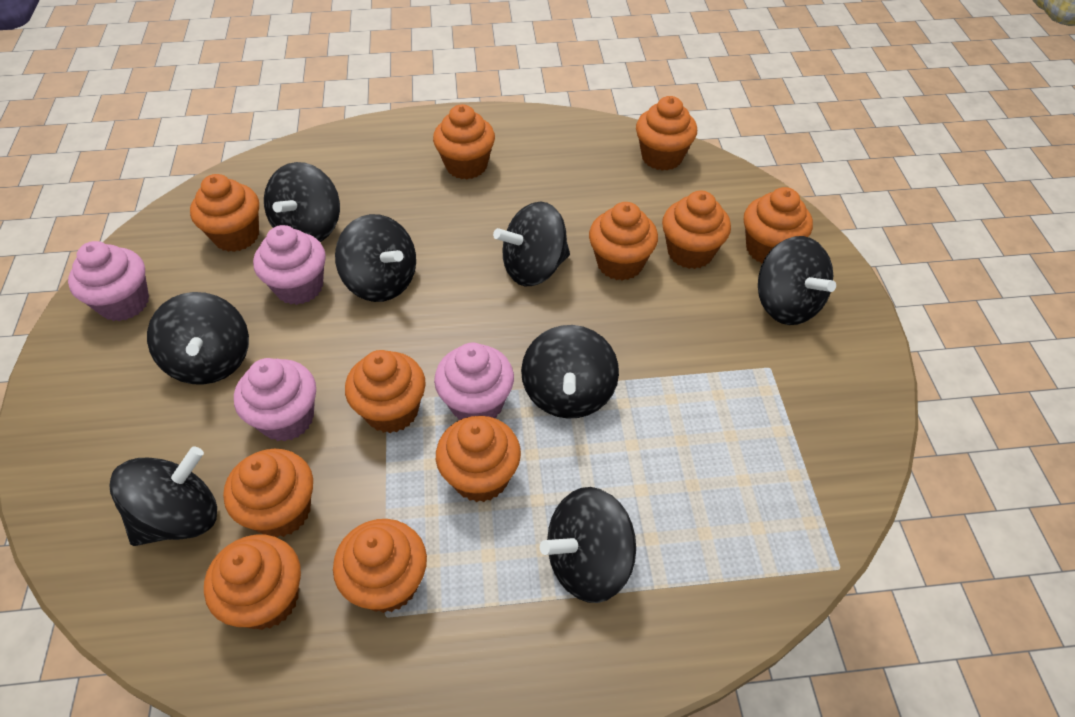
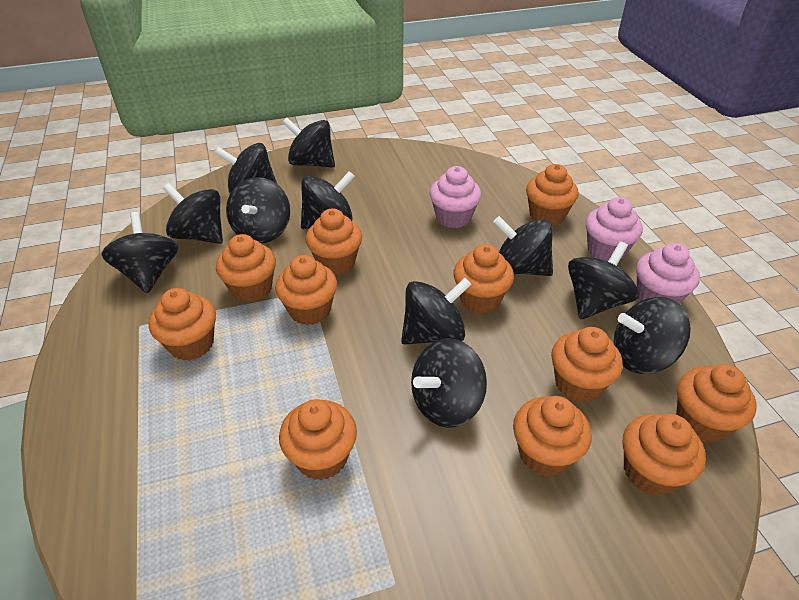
black spinning top: [109,446,217,546] [147,292,249,385] [264,162,340,242] [335,214,416,302] [493,202,570,286] [521,325,619,419] [540,487,636,603] [758,236,836,325] = 8 -> [102,212,178,293] [163,183,223,244] [215,143,277,193] [226,177,290,243] [282,117,335,168] [301,171,355,229] [401,278,471,344] [411,338,487,428] [493,216,553,276] [568,241,639,319] [614,297,691,374] = 11
pink cupcake: [68,241,149,321] [234,358,316,442] [253,225,326,305] [434,343,514,420] = 4 -> [430,166,481,228] [586,197,643,261] [636,243,700,304] = 3

